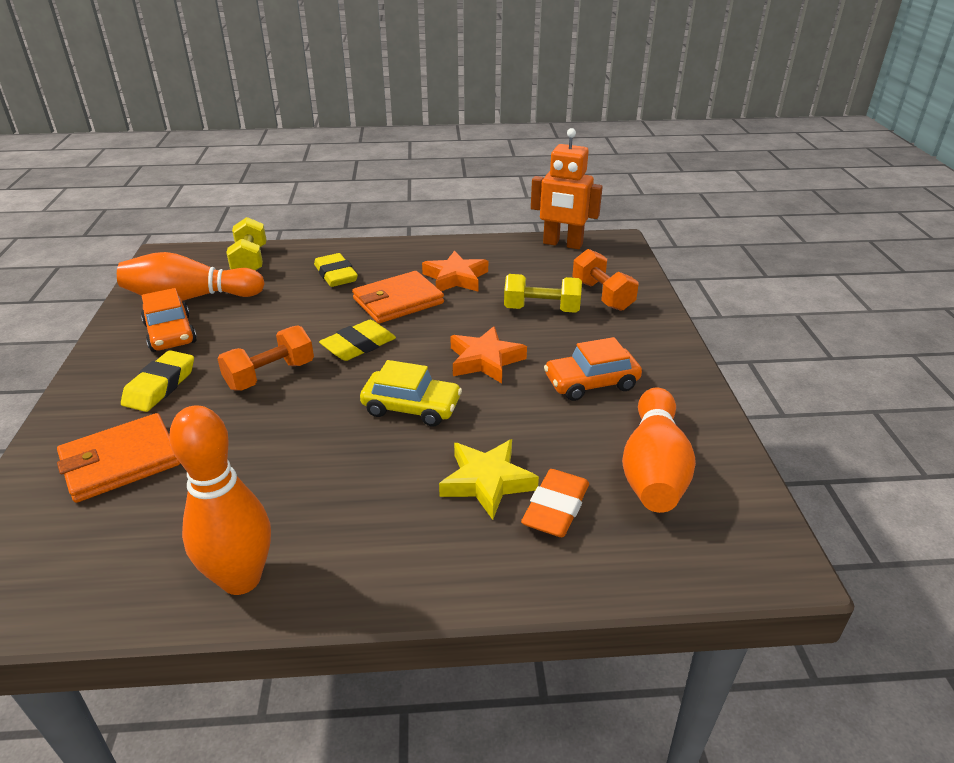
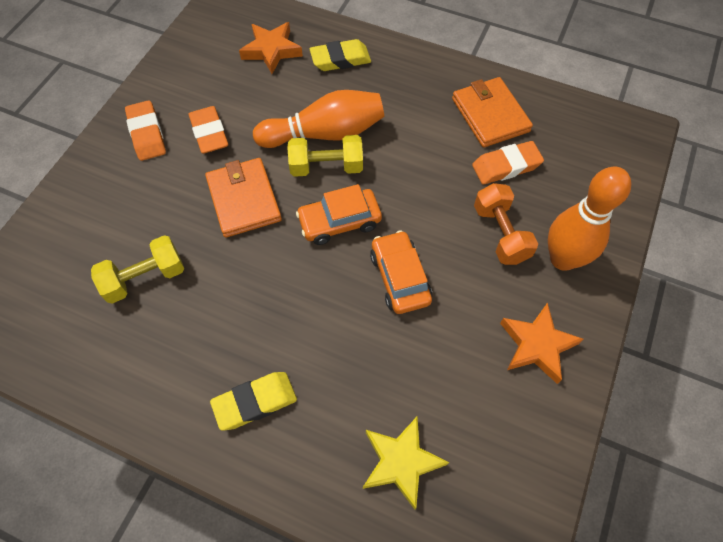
orange bowling pin: [117,252,265,301] [169,405,271,595] [622,387,696,513] = 3 -> [253,90,384,148] [548,167,631,271] = 2
orange dumbbell: [217,325,314,391] [572,249,639,311] = 2 -> [474,183,538,265] = 1
orange eraser: [521,469,589,537] = 1 -> [125,100,166,161] [189,106,228,154] [472,141,544,184] = 3
orange robot: [531,128,603,249] = 1 -> none = 0
yellow car: [360,360,462,427] = 1 -> none = 0
yellow eraser: [121,350,194,412] [314,253,358,287] [319,320,396,361] = 3 -> [210,372,297,431] [310,39,371,71] = 2

